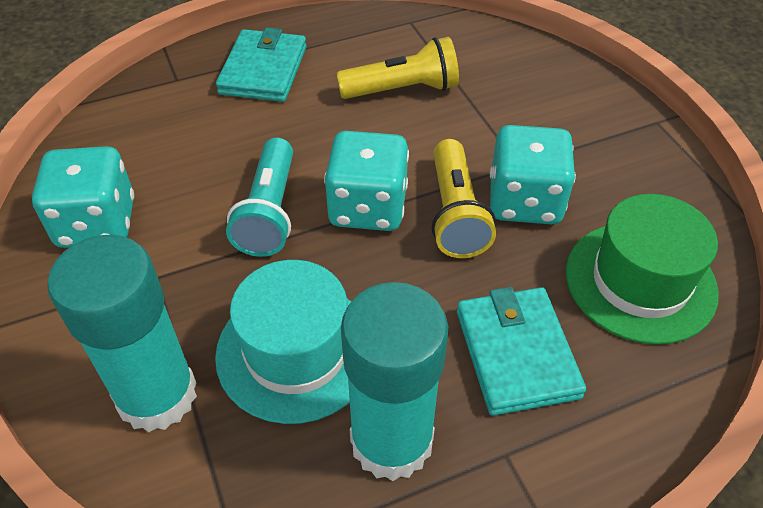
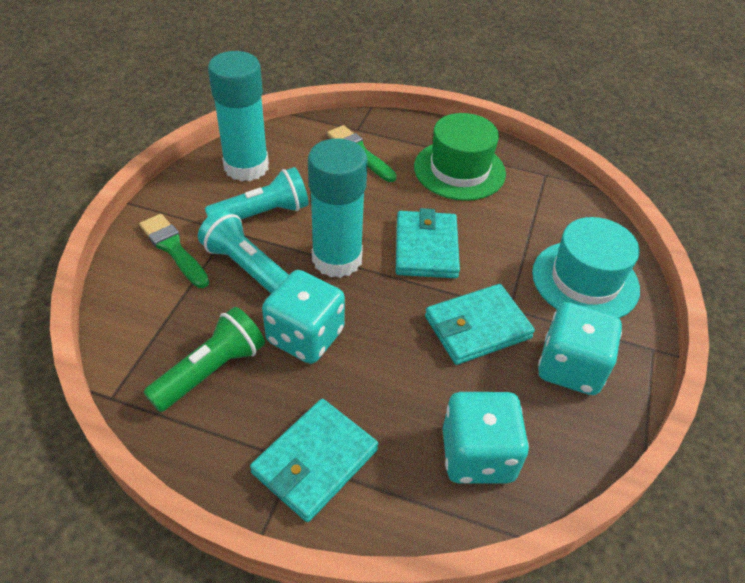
green brush: none = 0 -> [139,214,209,288] [327,125,397,182] = 2
green flashlight: none = 0 -> [144,307,265,412] = 1
turquoise flashlight: [226,137,293,257] = 1 -> [198,209,289,293] [205,167,309,220] = 2
turquoise wallet: [216,27,306,102] [457,287,586,416] = 2 -> [250,399,378,522] [396,208,460,278] [425,284,535,365] = 3
yellow flashlight: [336,37,459,99] [432,139,496,258] = 2 -> none = 0

